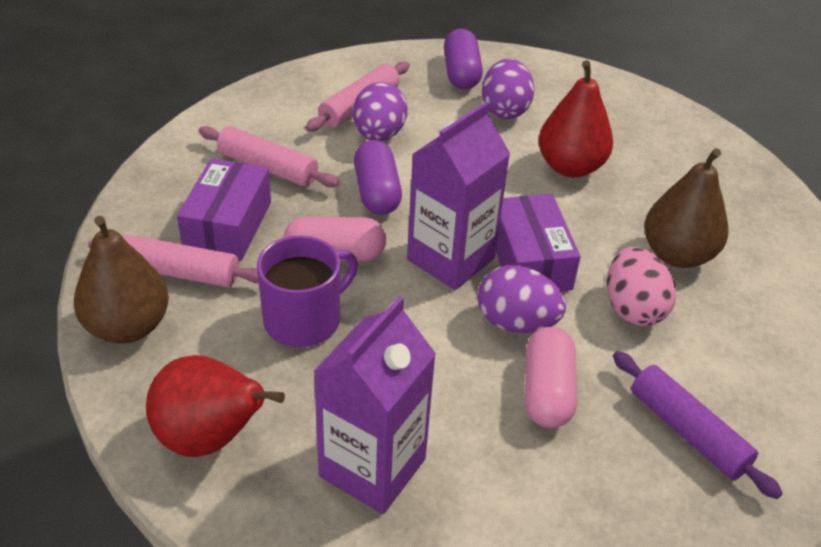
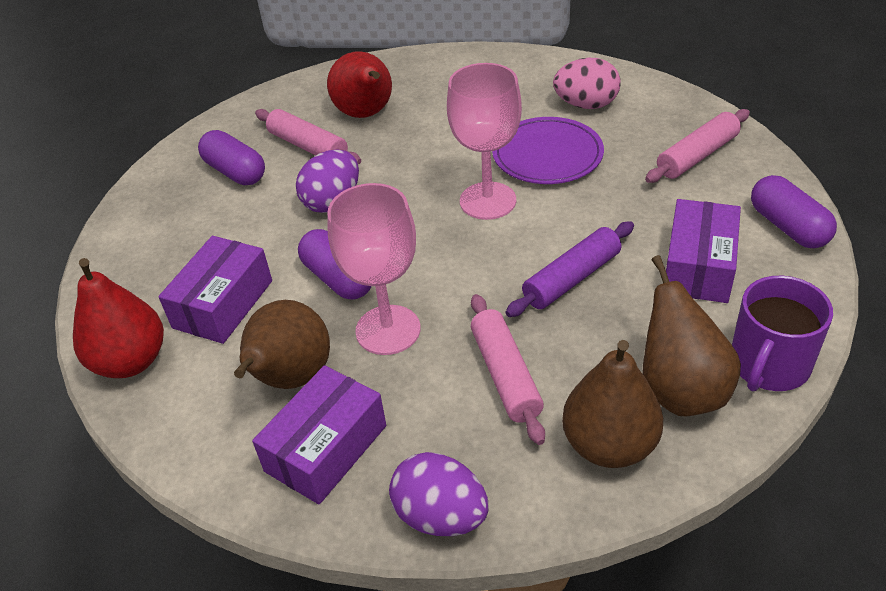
brown pear: [74,216,169,344] [644,148,728,268] = 2 -> [234,300,330,389] [562,340,663,468] [643,255,741,416] = 3
pink capsule: [283,217,387,261] [525,327,577,428] = 2 -> none = 0
pink goblet: none = 0 -> [327,183,421,355] [447,63,522,220] = 2
purple box: [177,158,271,260] [496,194,581,291] = 2 -> [158,236,272,344] [252,365,386,505] [666,199,741,303] = 3
purple capsule: [354,140,402,215] [444,29,483,90] = 2 -> [198,130,265,185] [298,229,372,300] [751,175,837,248] = 3
purple carton: [313,296,436,514] [407,101,510,290] = 2 -> none = 0
purple egg: [353,82,408,141] [477,265,566,333] [482,58,534,119] = 3 -> [296,149,359,213] [389,452,489,536] = 2
purple plate: none = 0 -> [492,117,604,184] = 1

